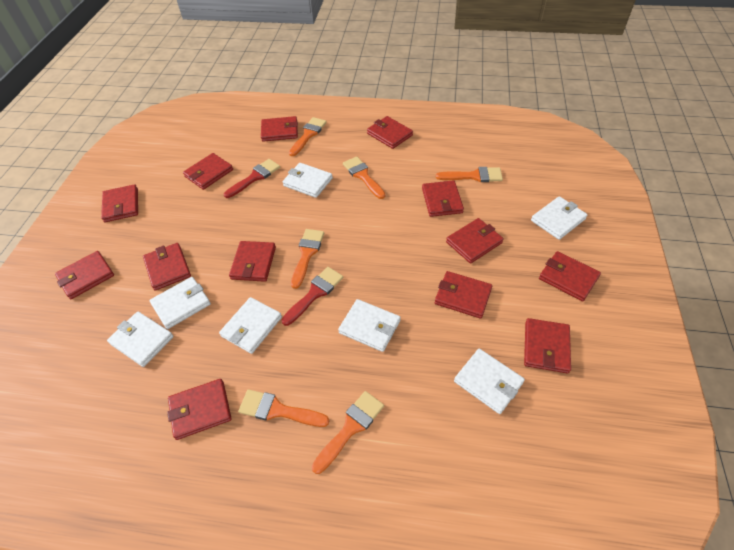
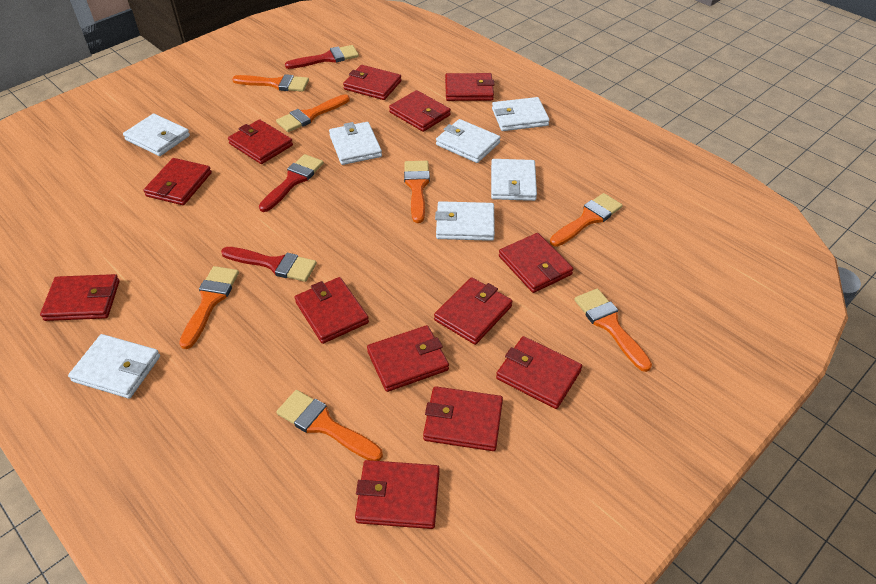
orange brush: [238,389,329,427] [289,117,327,156] [291,229,324,289] [312,391,384,474] [343,157,385,199] [436,167,503,182] = 6 -> [179,266,239,349] [232,74,309,92] [276,94,350,132] [276,390,383,461] [404,161,430,223] [550,193,623,247] [574,289,652,372] = 7
red brush: [224,159,280,198] [282,267,343,326] = 2 -> [221,247,317,282] [259,154,324,212] [285,45,359,69] = 3

